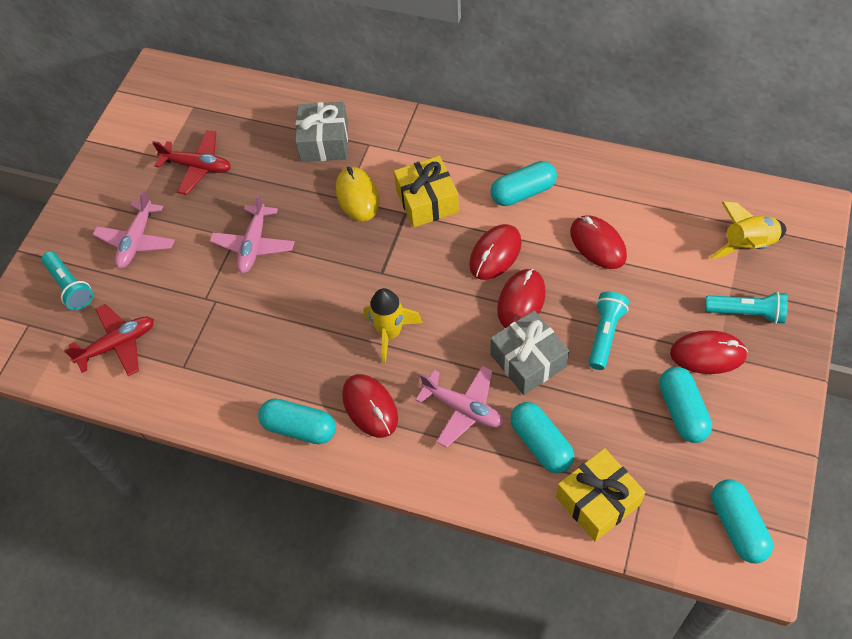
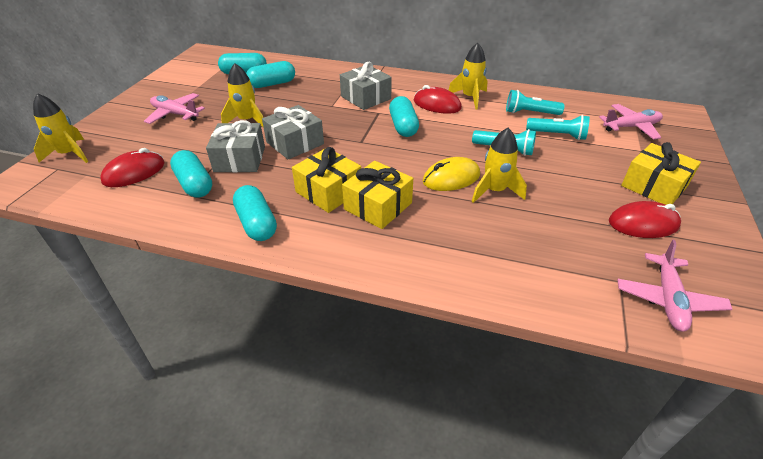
grey gift: [295,102,348,162] [490,310,569,395] = 2 -> [206,120,265,173] [262,105,324,160] [340,62,392,110] = 3
red mouse: [342,374,398,438] [469,224,522,280] [497,269,546,328] [570,215,627,269] [670,330,748,374] = 5 -> [100,148,165,187] [414,85,462,114] [609,201,681,238] = 3
red plane: [64,304,154,376] [152,130,231,195] = 2 -> none = 0
yellow gift: [394,156,459,228] [556,448,646,541] = 2 -> [292,147,361,213] [342,161,413,229] [621,142,701,205] = 3
yellow rocket: [363,288,423,364] [710,202,786,259] = 2 -> [33,93,88,163] [221,63,264,128] [449,43,488,109] [472,128,527,203] = 4

